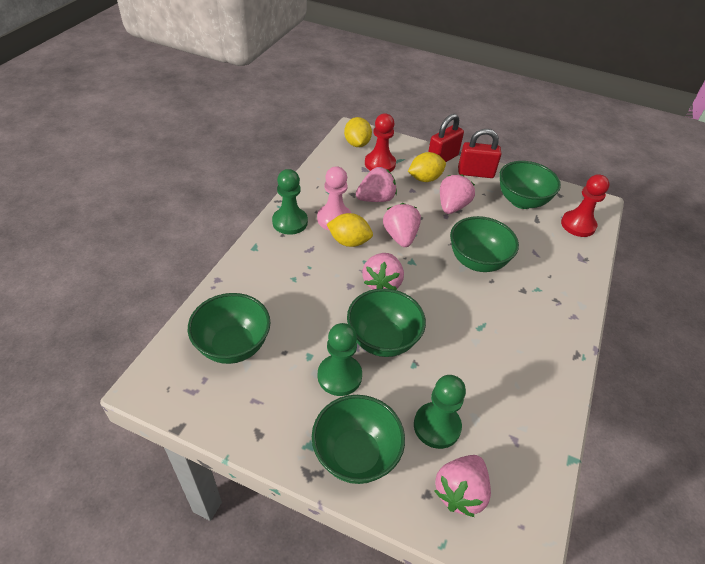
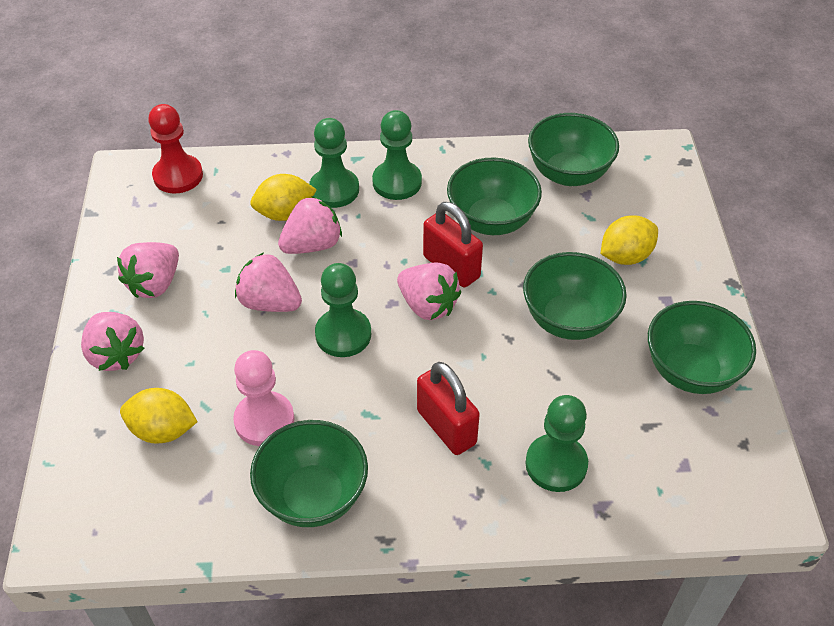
green pawn: [272,169,308,235] [318,323,362,396] [414,375,466,449] = 3 -> [309,118,359,208] [315,263,371,357] [372,110,422,200] [525,395,588,492] = 4
red pawn: [365,113,396,172] [561,174,609,237] = 2 -> [148,104,203,193] = 1

